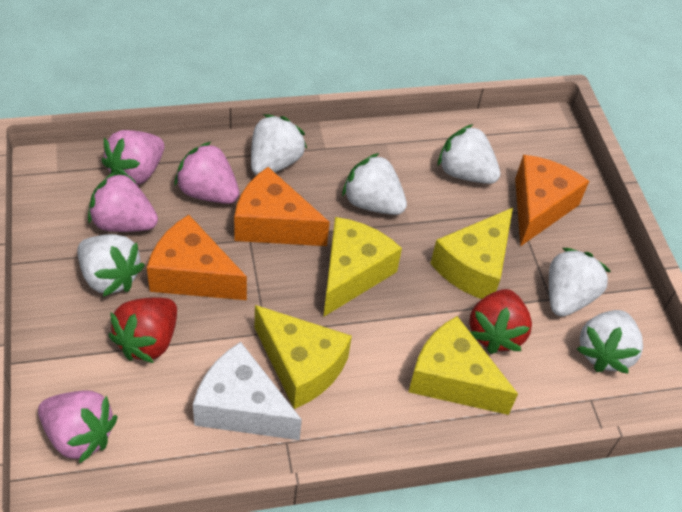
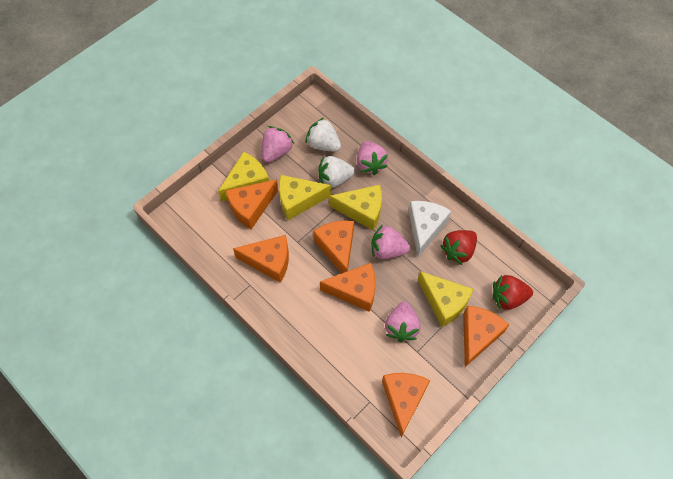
orange cheese: [147,215,247,300] [234,167,330,246] [515,155,589,246] = 3 -> [226,180,278,229] [233,235,289,283] [313,220,354,273] [320,263,375,312] [382,373,430,437] [463,306,509,367] = 6
white strawberry: [77,234,145,297] [251,114,307,175] [342,153,407,215] [438,124,500,184] [549,248,611,317] [577,310,643,374] = 6 -> [305,118,341,152] [318,156,355,188] = 2

